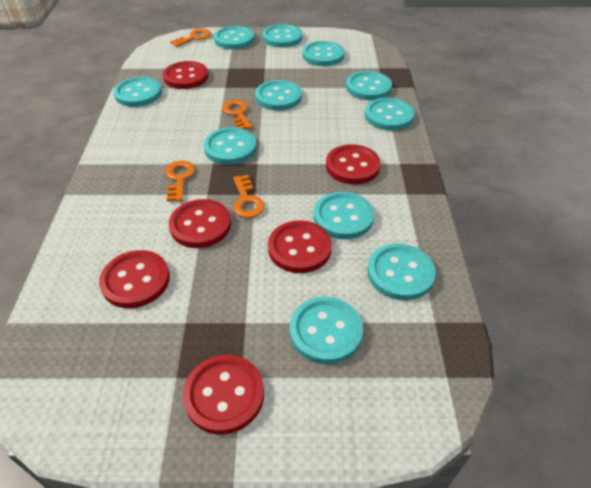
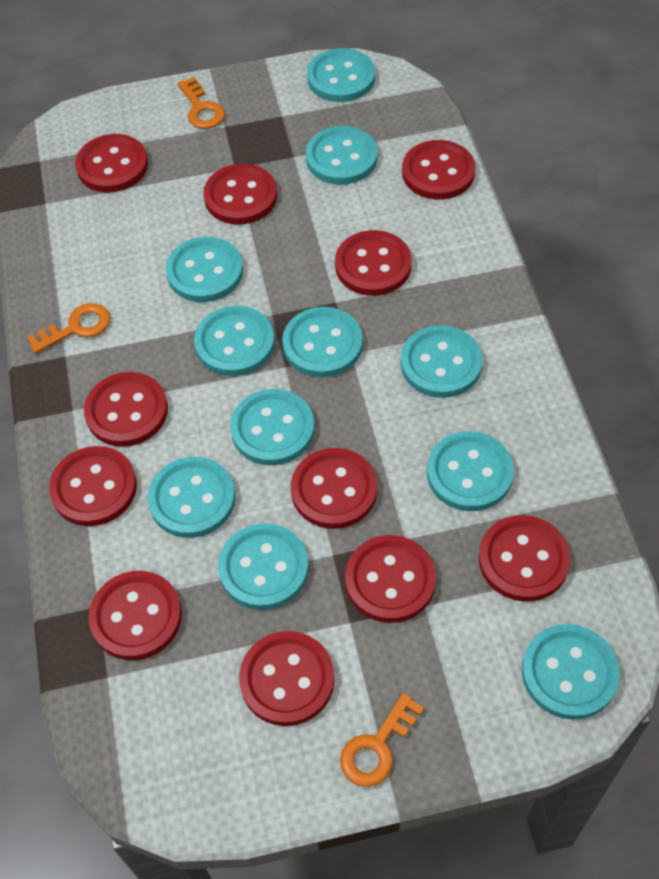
orange key: [165,161,195,202] [170,28,211,47] [222,100,252,129] [233,175,265,218] = 4 -> [27,303,110,354] [177,77,225,129] [340,692,424,787] = 3
red button: [99,250,170,308] [163,61,208,89] [169,199,231,248] [183,355,264,434] [268,220,332,273] [326,144,381,184] = 6 -> [49,446,137,526] [75,134,148,192] [84,372,168,447] [88,571,182,660] [203,164,277,225] [239,631,334,726] [291,448,377,529] [335,230,412,296] [345,535,436,623] [402,140,475,200] [479,515,571,602] = 11

